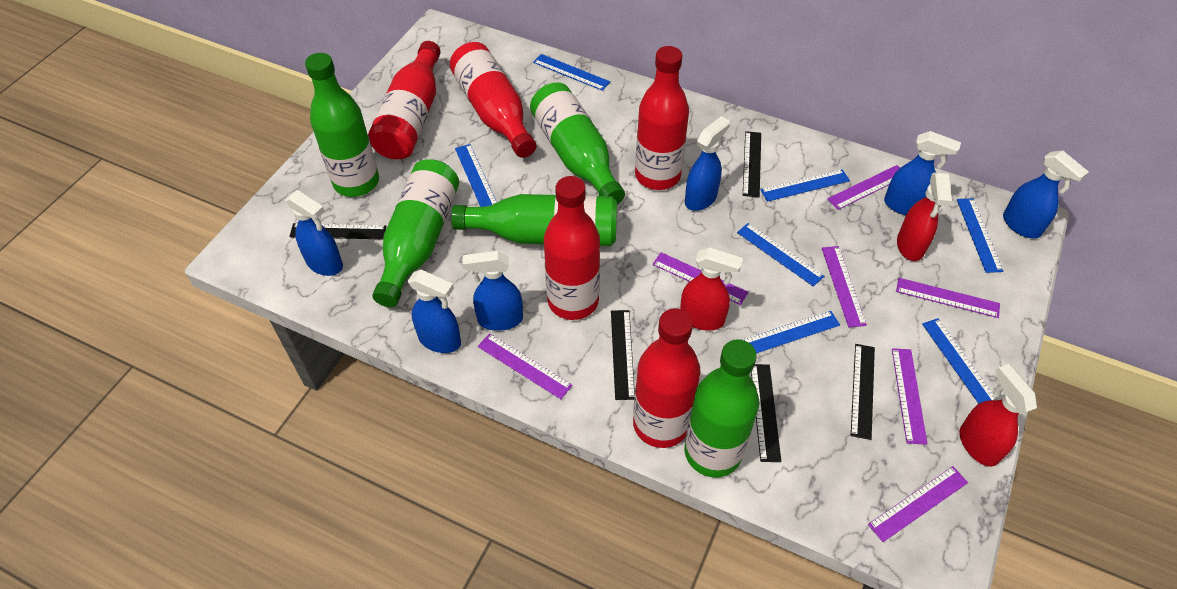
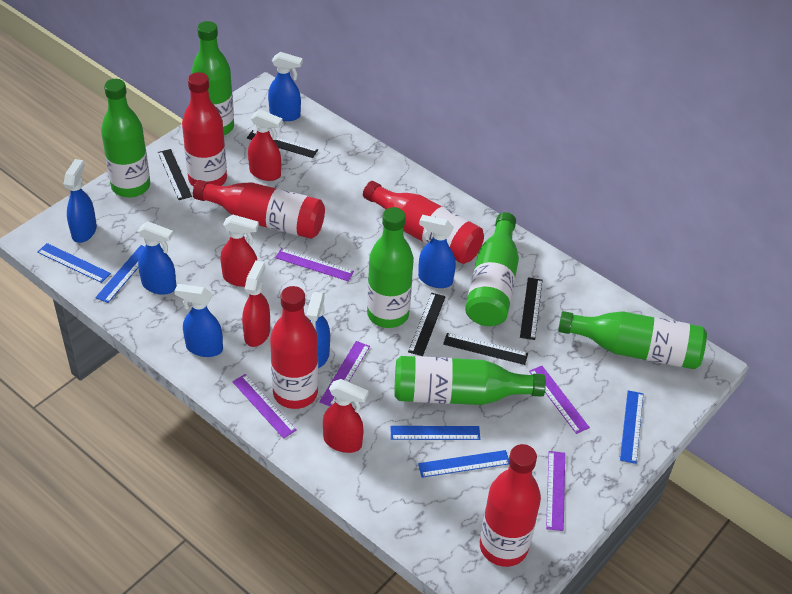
blue ruler: [455,144,497,207] [533,54,610,91] [737,223,824,287] [743,311,840,353] [760,169,850,202] [922,318,997,404] [957,198,1003,273] = 7 -> [37,243,111,283] [95,245,145,303] [390,426,480,440] [418,450,509,478] [620,390,643,464] = 5
green bottle: [305,53,379,197] [372,160,459,307] [451,194,617,246] [530,82,625,204] [685,339,759,477] = 5 -> [101,79,150,198] [192,21,234,135] [367,207,414,328] [394,356,546,405] [465,212,519,326] [558,311,707,369] = 6
purple ruler: [478,333,573,399] [653,252,748,305] [822,246,867,327] [827,165,900,210] [868,466,968,542] [892,348,928,445] [896,278,1000,318] = 7 -> [232,374,297,439] [275,248,354,281] [319,341,370,406] [529,366,590,434] [546,451,565,531] = 5
red spray bottle: [680,248,743,330] [897,173,952,261] [960,364,1037,467] = 3 -> [220,215,259,287] [242,260,270,347] [248,110,283,181] [323,379,369,453] = 4

